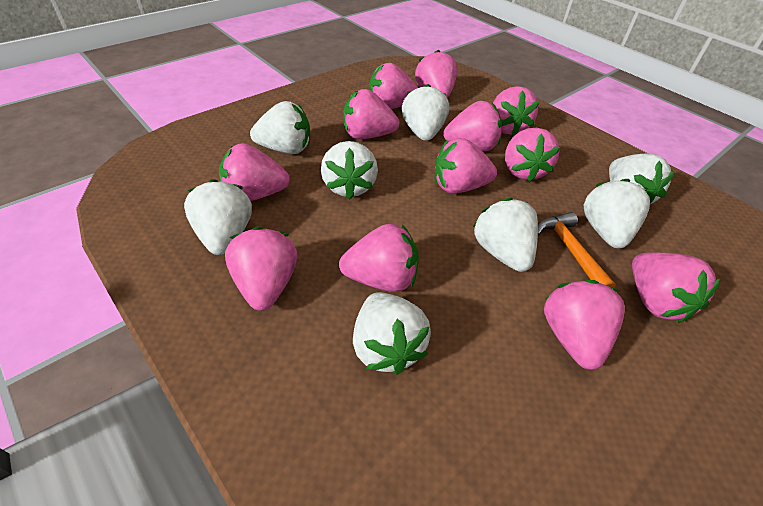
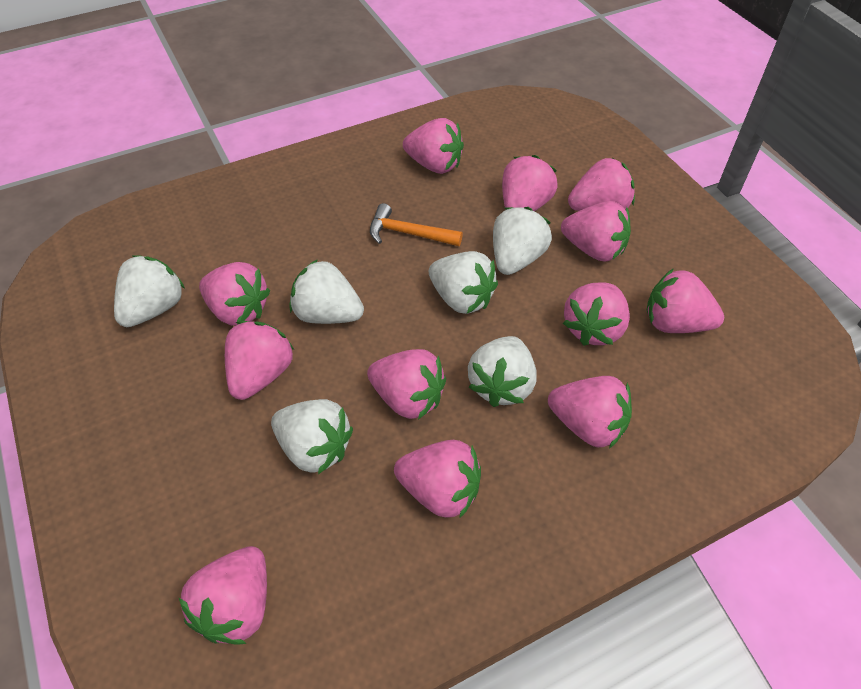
white strawberry: [184,179,252,255] [250,101,310,154] [321,141,378,199] [353,292,431,375] [402,84,449,141] [473,198,538,272] [584,179,650,248] [609,154,675,204] = 8 -> [114,255,185,327] [271,399,353,474] [290,259,364,324] [429,251,498,314] [468,336,537,407] [493,207,552,275] = 6

